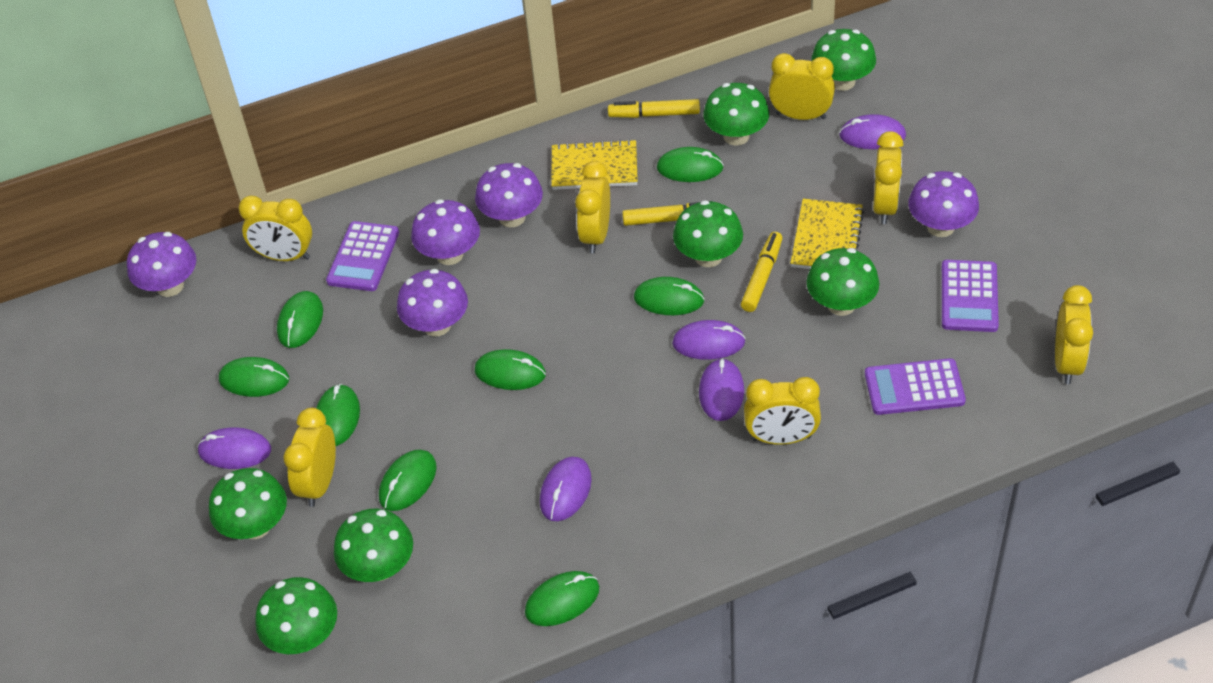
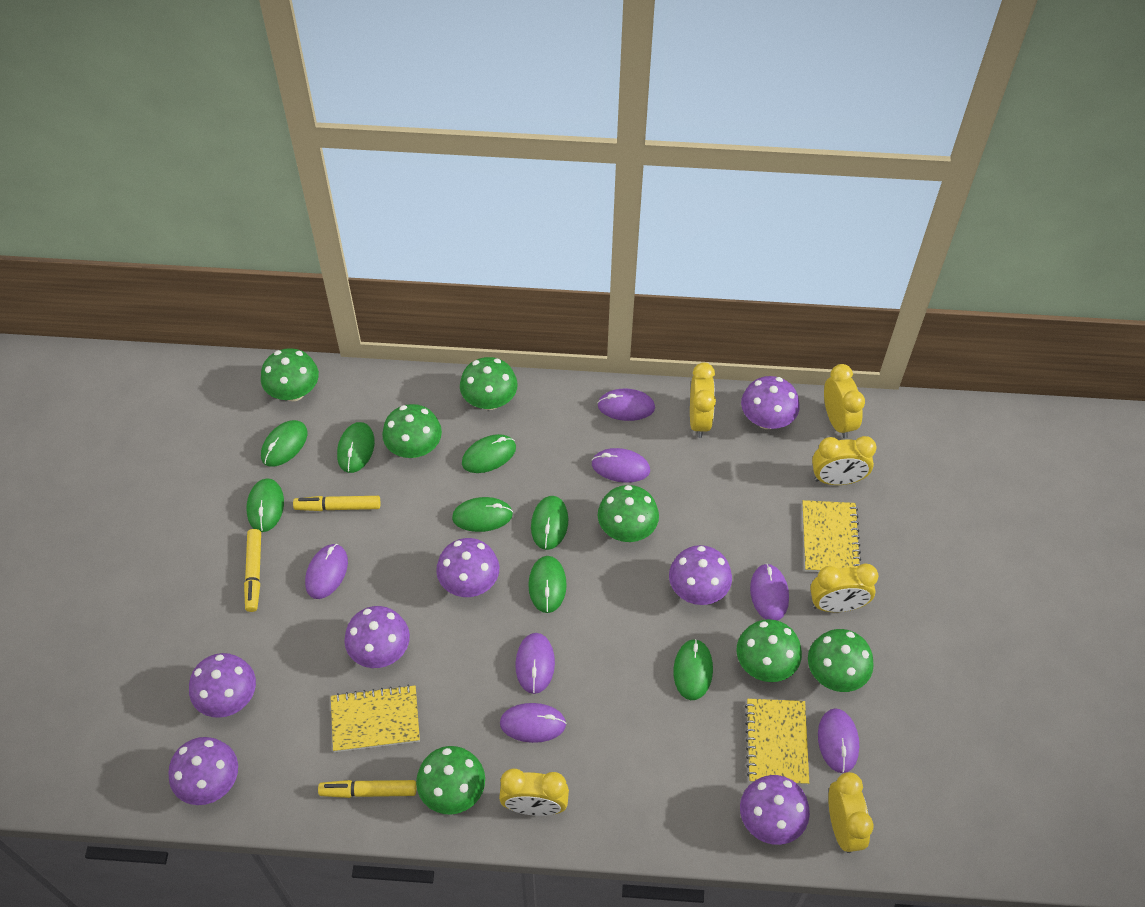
purple calculator: [326,221,399,291] [865,358,966,415] [942,260,999,332] = 3 -> none = 0
purple mouse: [197,427,271,469] [540,457,592,521] [672,320,746,360] [699,358,744,421] [839,114,906,149] = 5 -> [305,544,348,599] [500,703,566,743] [515,633,555,694] [592,448,650,483] [597,389,655,421] [750,563,789,621] [818,708,859,773] = 7
purple mushroom: [127,232,196,297] [397,269,468,337] [411,199,480,265] [475,163,543,227] [908,171,979,237] = 5 -> [168,737,238,805] [189,653,256,718] [344,606,410,668] [436,538,499,597] [669,545,732,605] [740,775,810,845] [741,376,800,429] = 7
yellow clock: [239,195,312,261] [283,408,336,507] [575,161,610,254] [744,377,821,445] [769,53,835,120] [873,131,903,224] [1055,285,1093,384] = 7 -> [499,768,569,816] [690,362,716,438] [810,564,878,612] [812,436,876,485] [824,364,865,438] [828,772,874,853] = 6
yellow notebook: [551,139,638,190] [790,199,864,269] = 2 -> [331,685,420,752] [745,699,809,785] [802,500,861,572] = 3

